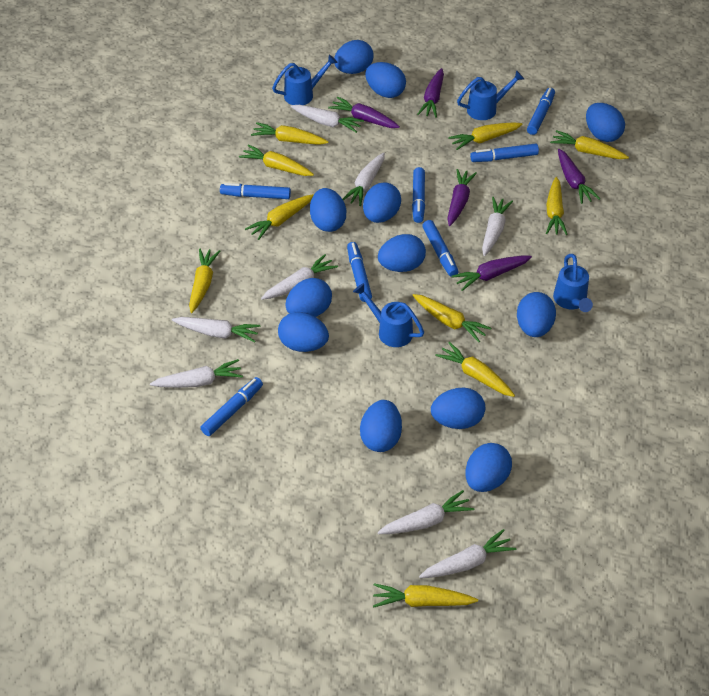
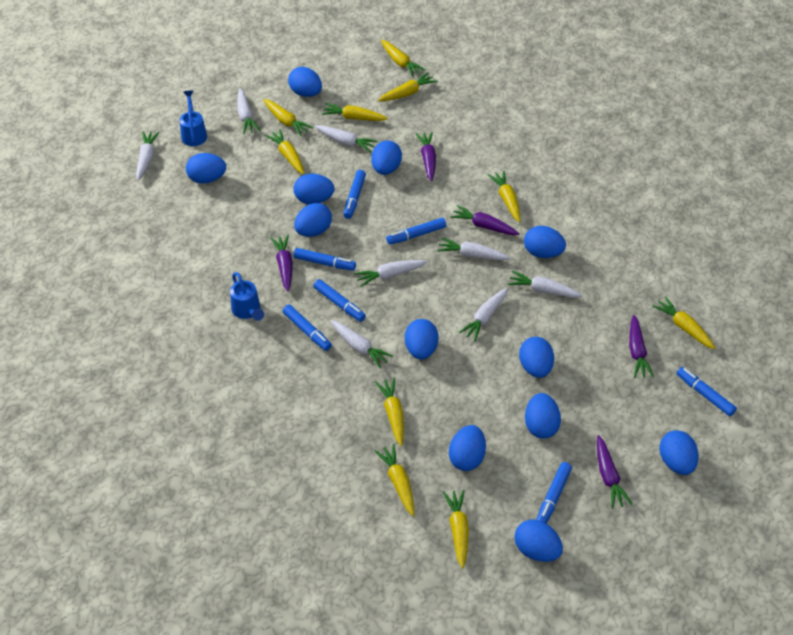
blue watering can: [272,54,338,105] [353,283,424,347] [457,70,524,120] [553,254,593,312] = 4 -> [180,91,207,146] [230,272,264,321] = 2

